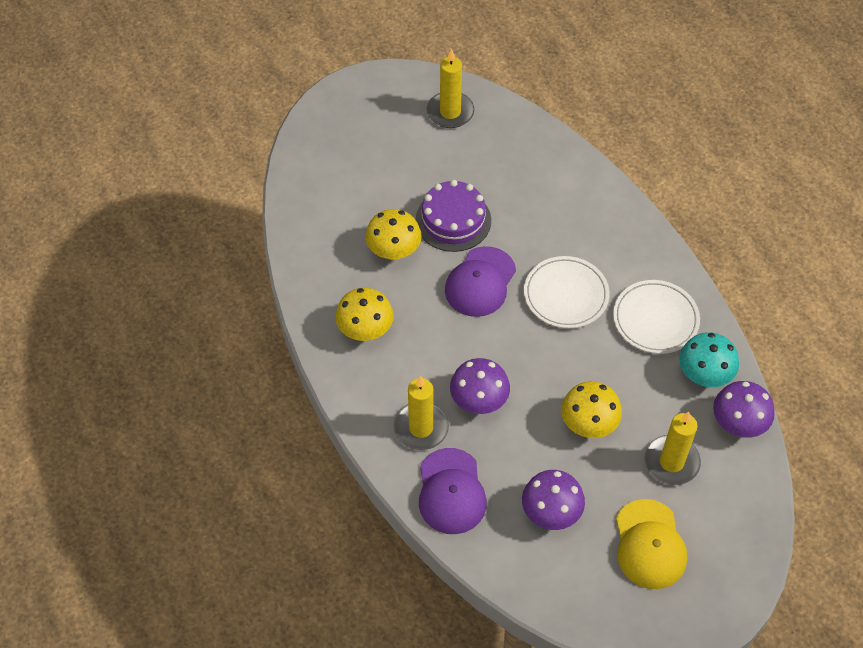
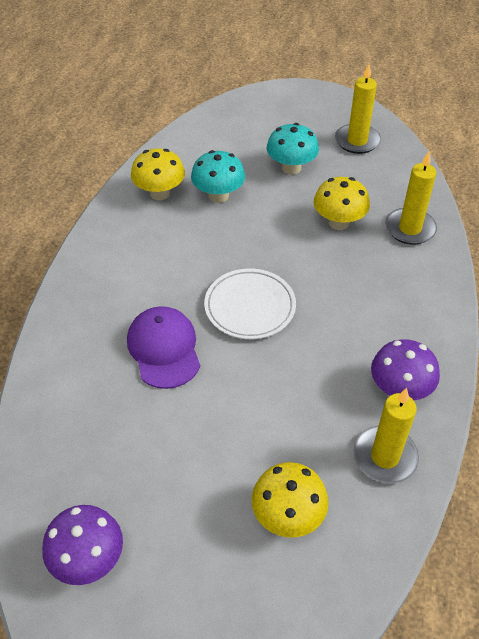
purple cake: [416,180,491,252] = 1 -> none = 0
purple cap: [419,448,487,534] [445,246,516,317] = 2 -> [127,306,200,389] = 1
purple mushroom: [450,358,510,414] [522,470,585,530] [713,381,775,438] = 3 -> [42,505,123,585] [371,339,440,400] = 2
turquoise mushroom: [679,332,739,387] = 1 -> [191,150,245,203] [267,123,319,174] = 2
white plate: [524,256,610,328] [613,280,700,354] = 2 -> [204,268,296,339] = 1
yellow cap: [616,499,687,589] = 1 -> none = 0

